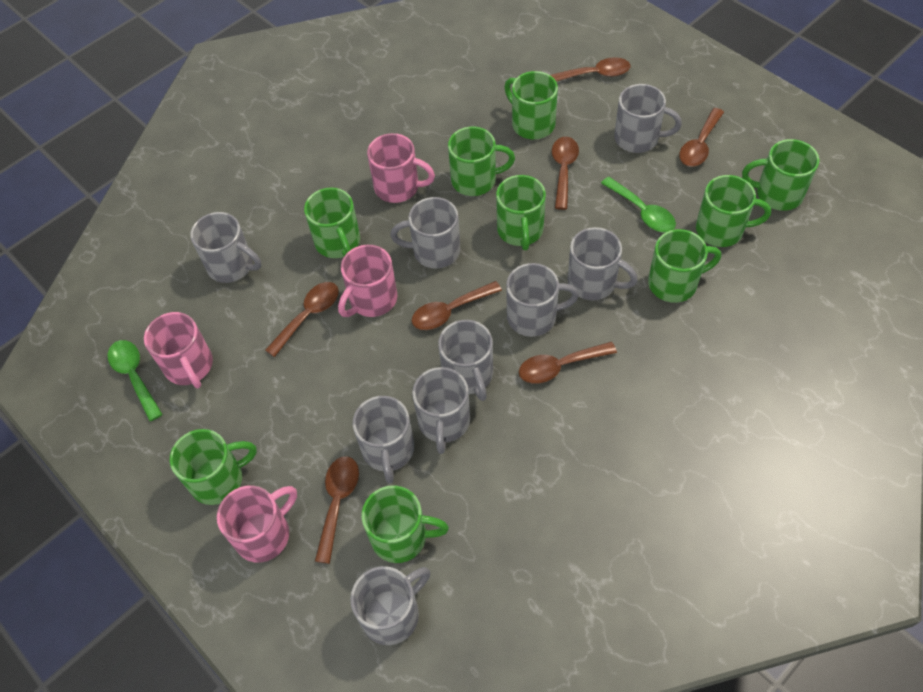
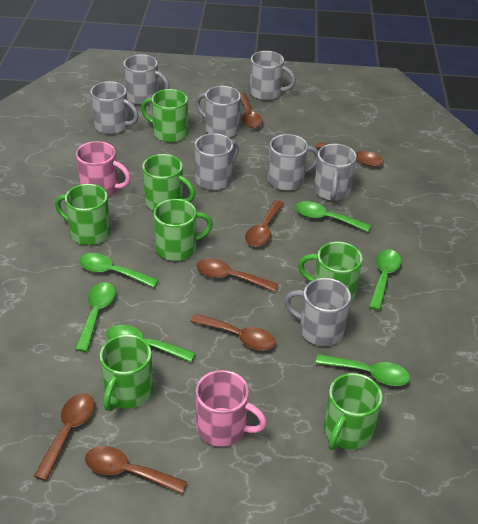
green mug: [170,429,257,505] [304,188,360,258] [361,485,449,563] [448,127,515,196] [496,175,546,250] [504,71,558,139] [648,229,721,303] [696,175,771,247] [742,139,819,211] = 9 -> [55,184,111,245] [100,334,153,411] [141,89,188,142] [142,154,195,211] [154,199,213,261] [298,242,363,303] [324,373,382,450] = 7
green spoon: [108,340,163,421] [601,177,676,233] = 2 -> [75,282,115,352] [79,253,158,288] [106,325,195,362] [295,201,371,232] [316,354,410,386] [369,249,401,310] = 6
grey mug: [190,212,261,283] [350,566,430,645] [353,396,414,483] [390,197,460,269] [412,367,470,454] [438,320,493,401] [506,263,579,337] [568,227,638,300] [614,84,682,153] = 9 -> [90,81,139,134] [123,54,170,105] [195,86,241,138] [195,133,239,190] [249,51,296,100] [268,134,318,191] [284,278,351,346] [314,144,357,201] = 8
pink mug: [144,312,213,388] [217,486,297,563] [338,245,397,317] [367,133,435,203] = 4 -> [76,141,131,197] [196,370,267,447] = 2

